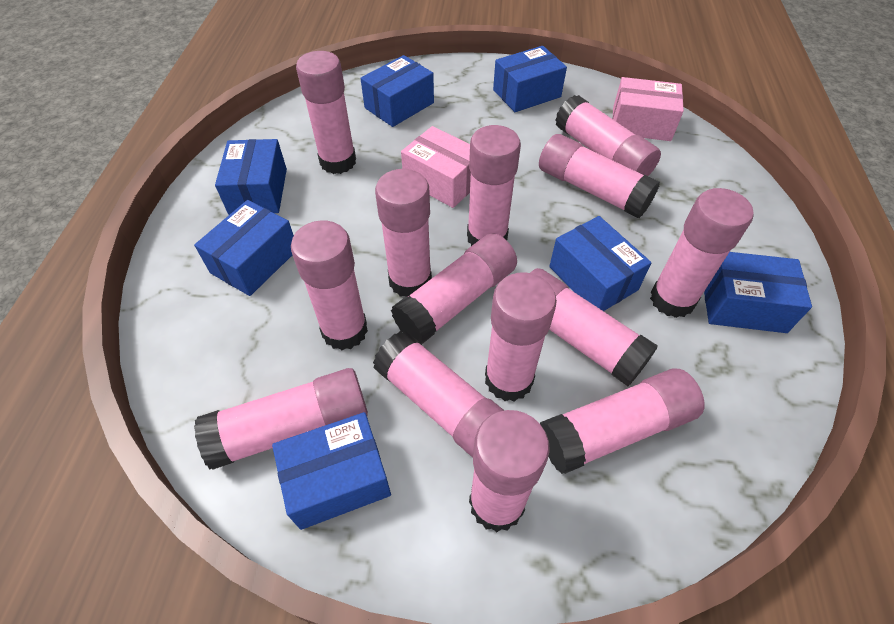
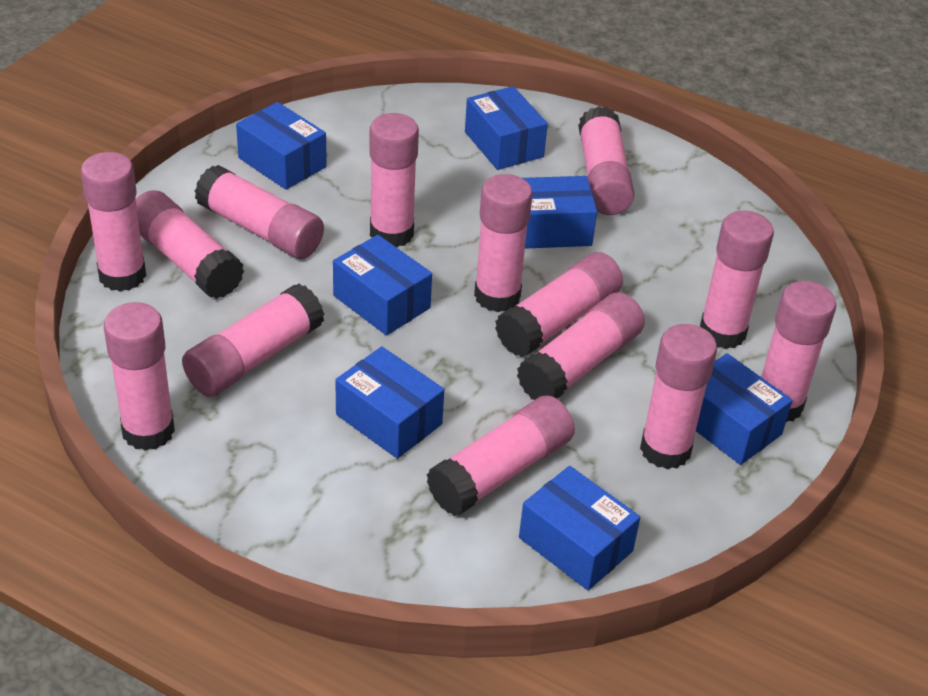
pink box: [401,126,471,208] [612,77,684,141] = 2 -> none = 0

